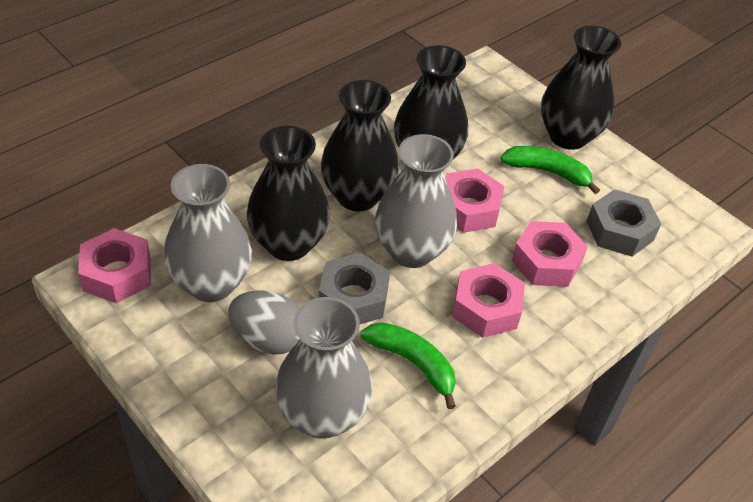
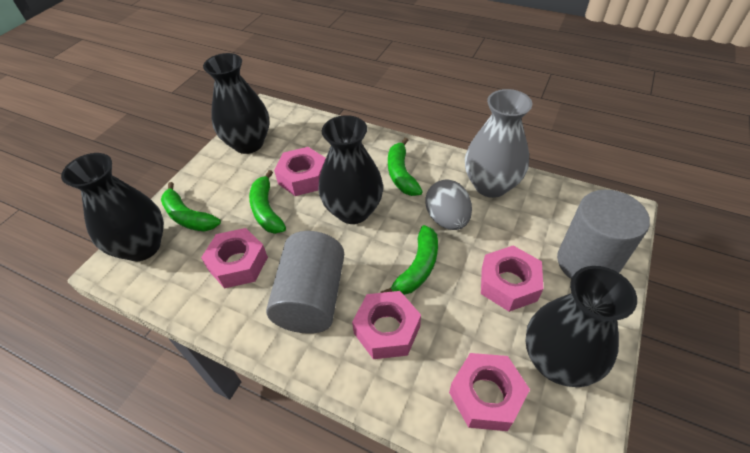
green banana: [360,322,456,409] [501,146,600,194] = 2 -> [161,182,221,231] [249,170,286,234] [380,225,438,295] [388,138,423,196] = 4
grey cylinder: none = 0 -> [266,231,344,334] [557,190,650,279] = 2
grey nut: [319,253,390,324] [587,189,661,257] = 2 -> none = 0
grey vase: [164,164,252,302] [275,297,372,439] [375,134,457,268] = 3 -> [465,89,532,198] = 1
pink nut: [78,228,151,303] [445,168,504,233] [452,263,525,338] [512,221,588,287] = 4 -> [201,228,268,289] [274,147,326,196] [352,291,421,359] [449,353,530,431] [481,246,543,312] = 5

